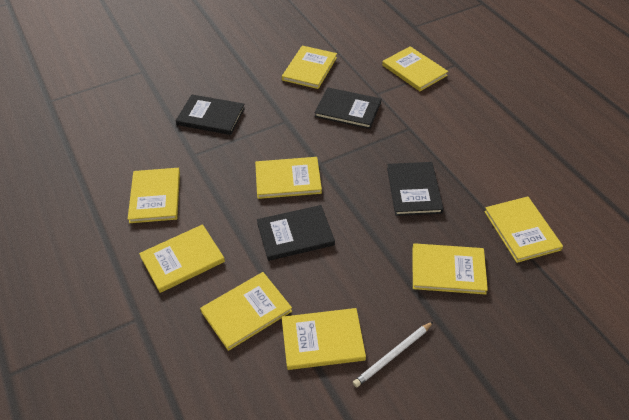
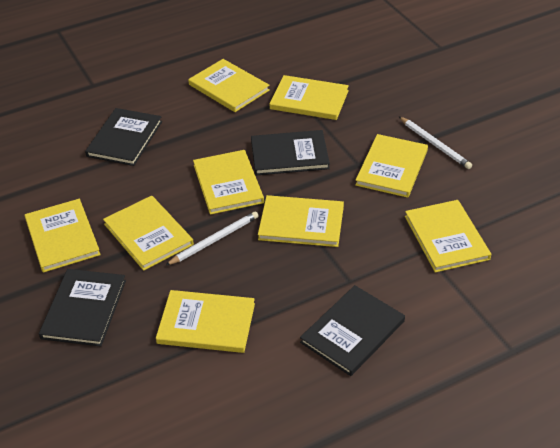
white pencil: [353,321,434,388] = 1 -> [165,211,259,266] [399,117,472,169] = 2

